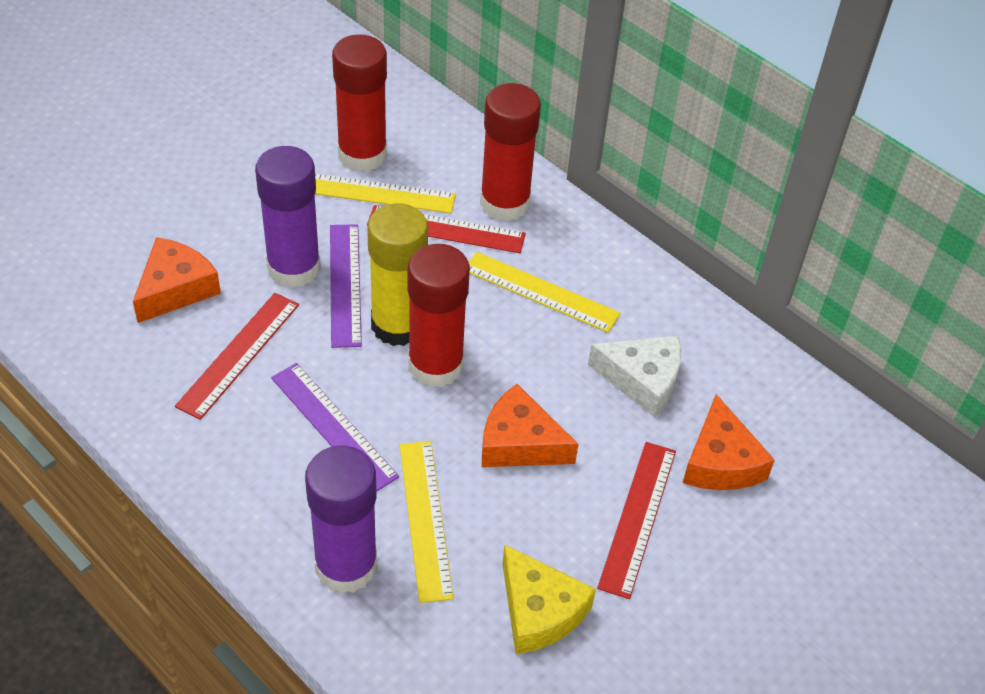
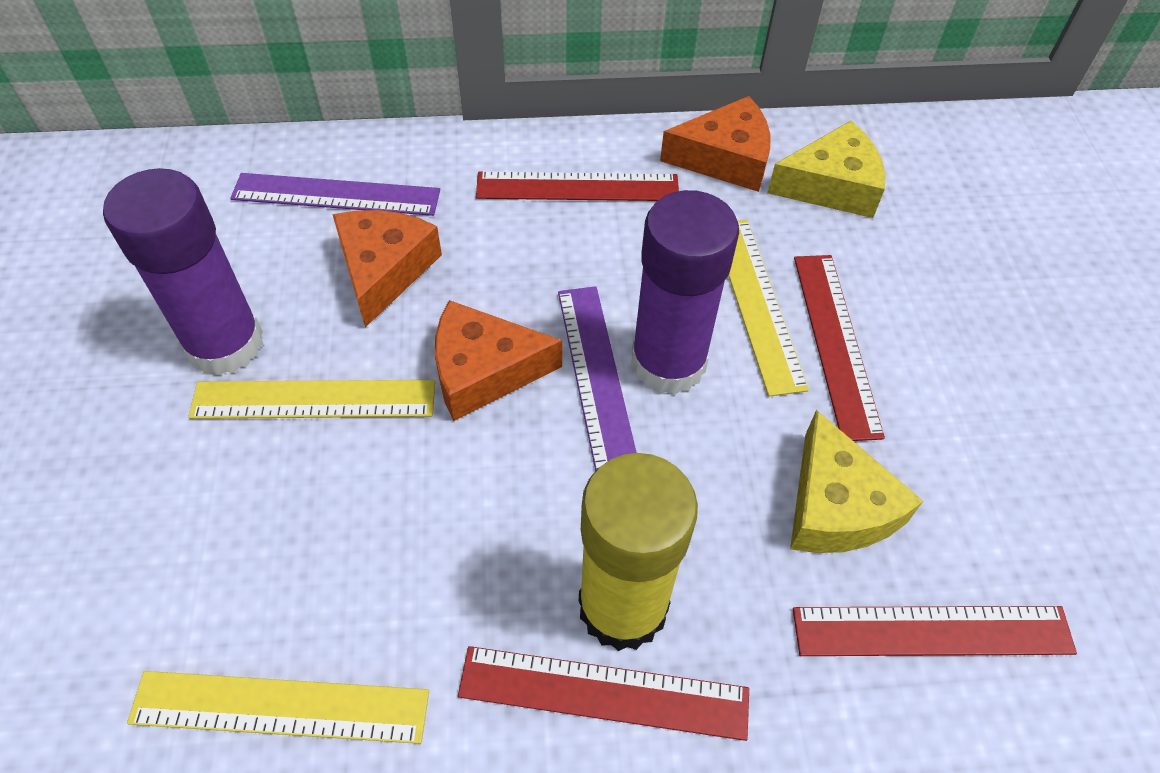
red glue stick: [332,34,387,172] [408,244,470,387] [480,83,541,221] = 3 -> none = 0
red ruler: [175,293,299,420] [367,205,526,253] [597,442,676,599] = 3 -> [458,646,749,741] [476,172,679,201] [793,606,1077,656] [794,255,885,441] = 4
white cheese: [588,335,681,418] = 1 -> none = 0
yellow cheese: [502,545,596,654] = 1 -> [767,121,886,218] [790,410,923,553] = 2

